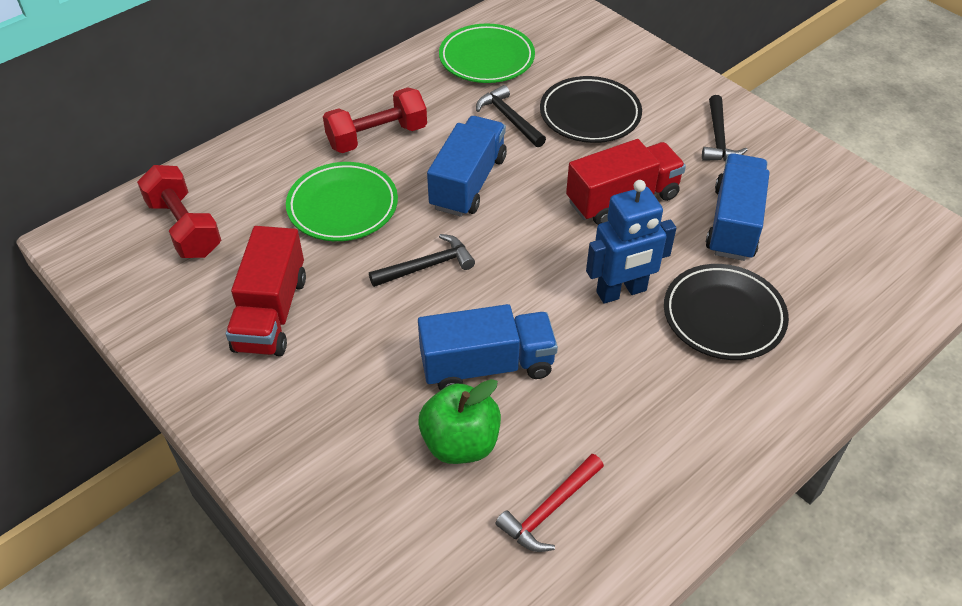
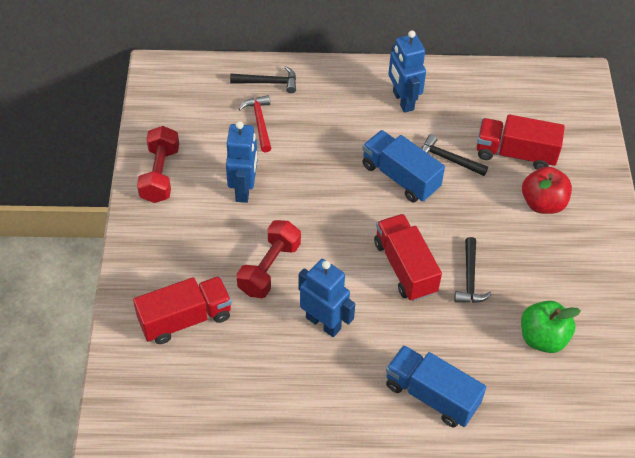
black plate: [540,76,642,143] [664,264,789,360] = 2 -> none = 0
blue robot: [586,180,676,304] = 1 -> [226,121,258,203] [298,259,355,337] [389,31,426,113] = 3
blue truck: [418,304,558,390] [427,116,507,217] [706,153,770,261] = 3 -> [362,130,445,203] [386,345,486,427] = 2
green plate: [286,162,398,241] [439,23,535,83] = 2 -> none = 0
red apple: none = 0 -> [522,167,572,214] = 1
red truck: [226,226,306,356] [566,139,686,225] = 2 -> [133,276,232,344] [374,214,442,301] [477,114,565,170] = 3

